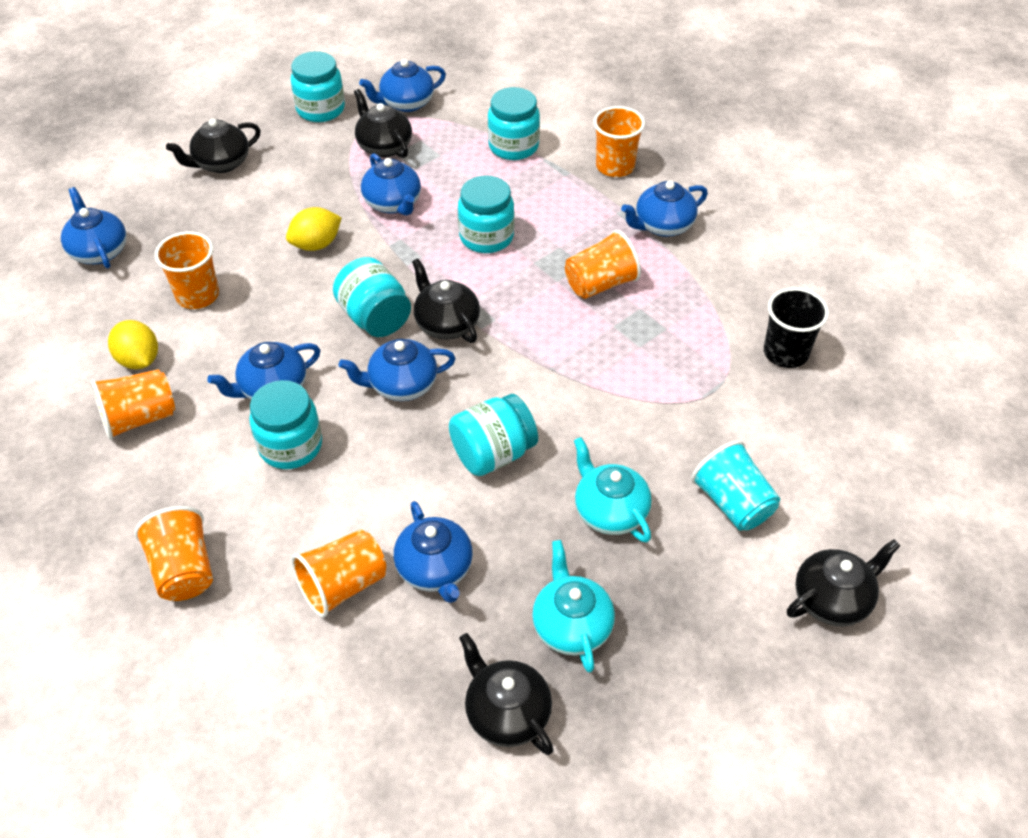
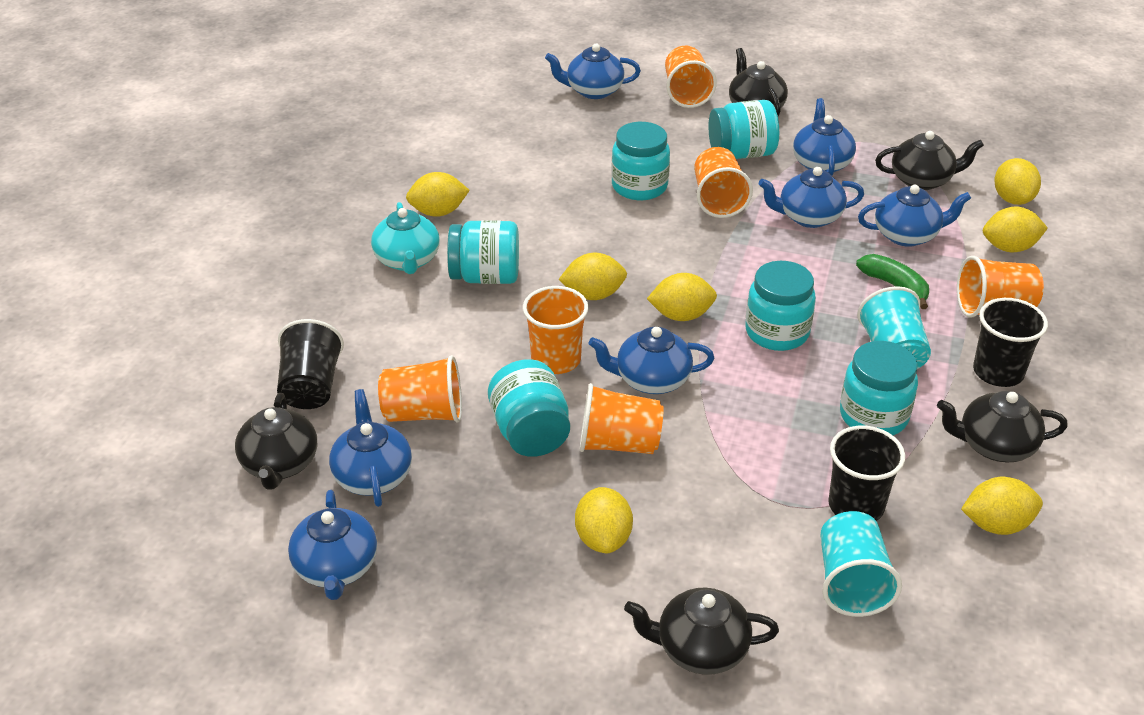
black cup: [764,288,829,368] = 1 -> [277,319,344,409] [828,426,905,521] [973,298,1048,387] = 3
green banana: none = 0 -> [856,254,929,309] = 1
turquoise cup: [691,440,780,530] = 1 -> [820,511,902,617] [857,286,931,369] = 2
turquoise teapot: [532,540,615,673] [574,437,652,543] = 2 -> [371,202,440,274] = 1
yellow lemon: [108,320,158,369] [286,207,342,251] = 2 -> [406,172,470,217] [558,253,627,300] [575,487,633,553] [647,273,717,321] [961,477,1043,535] [983,206,1048,252] [994,158,1041,205] = 7

